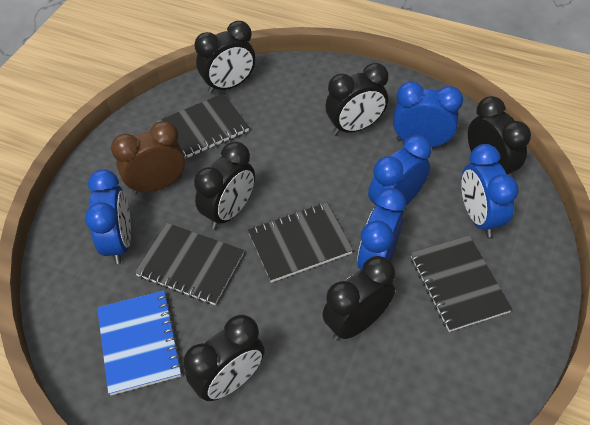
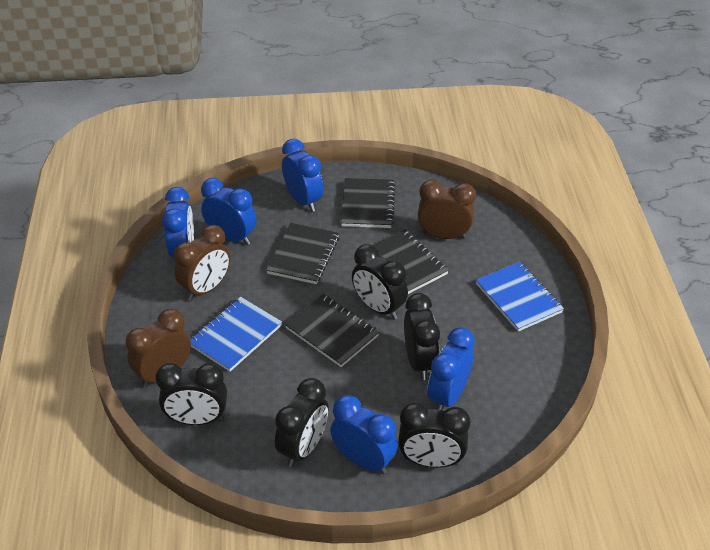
black clock: [184,315,265,401] [194,142,255,229] [195,21,256,94] [322,256,395,341] [326,63,388,135] [468,96,531,175] = 6 -> [155,363,227,425] [275,378,329,467] [352,244,408,320] [398,403,470,468] [404,293,440,380] = 5
blue notebook: [97,291,183,395] = 1 -> [190,297,282,372] [476,262,564,332] = 2
brown clock: [111,121,185,195] = 1 -> [126,309,191,388] [174,225,230,301] [418,180,476,239] = 3

